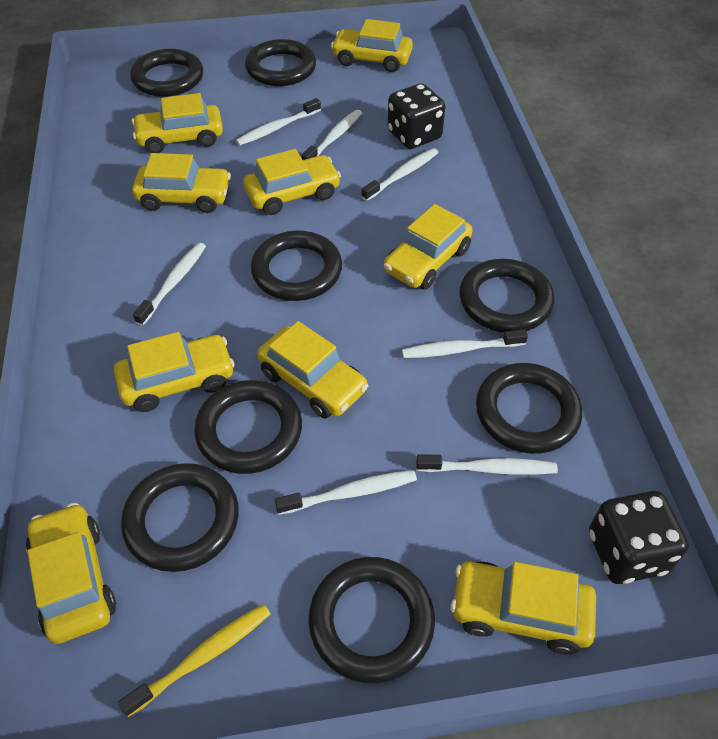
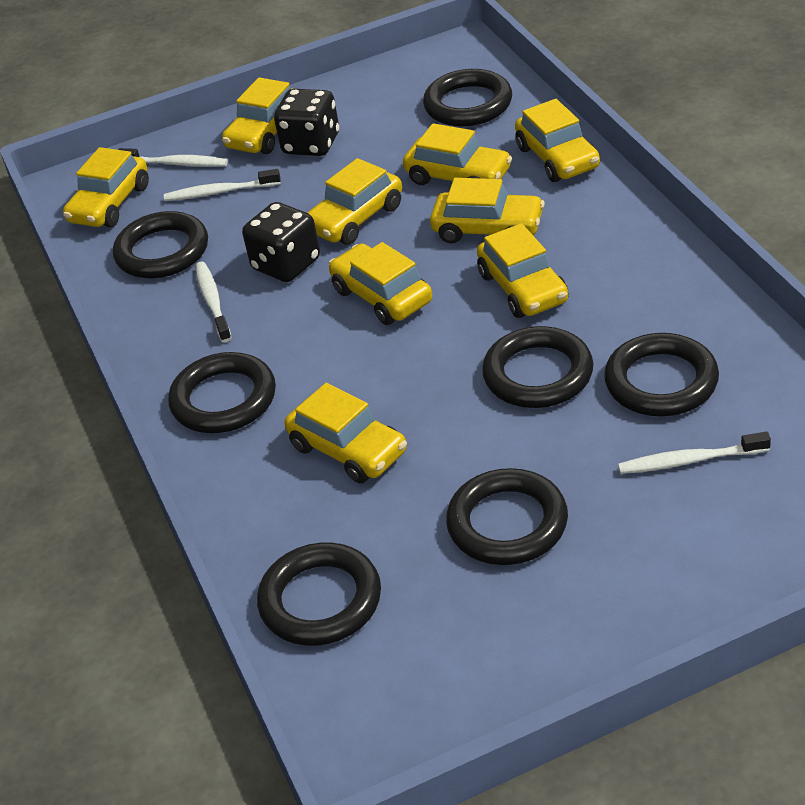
black ring: [121,463,239,572] [130,49,203,97] [194,380,302,474] [245,39,316,86] [251,230,342,301] [308,557,435,683] [459,259,554,333] [476,363,582,454] = 8 -> [113,211,208,278] [168,352,276,433] [257,542,381,646] [423,69,512,127] [446,468,568,565] [482,326,593,408] [604,333,719,416] = 7
white toothbrush: [133,243,206,326] [236,98,321,146] [275,470,417,515] [301,110,362,160] [361,148,438,201] [402,329,528,358] [416,454,558,475] = 7 -> [118,148,228,167] [164,169,281,201] [195,262,232,342] [618,432,771,474] = 4
yellow toothbrush: [118,604,270,717] = 1 -> none = 0

